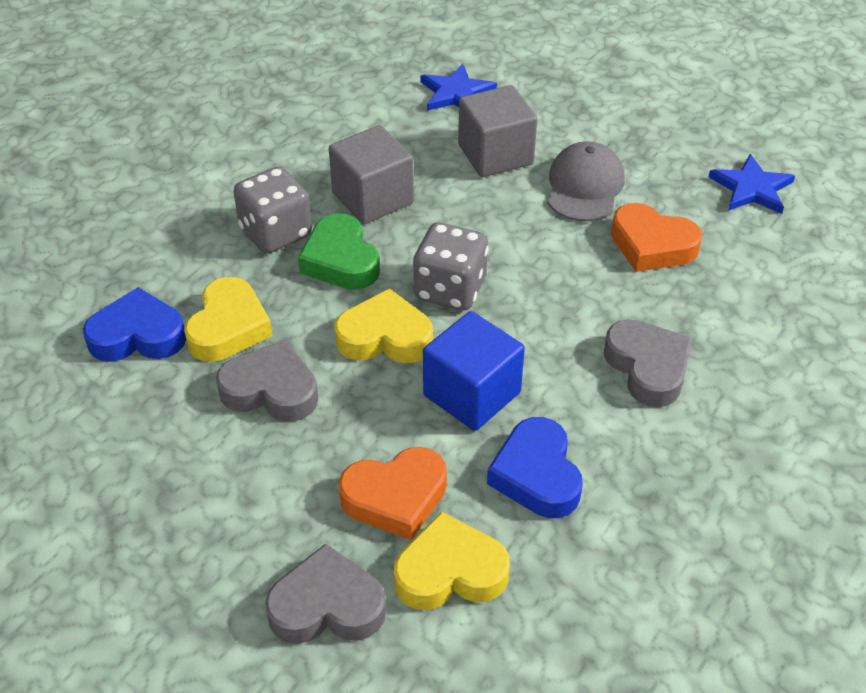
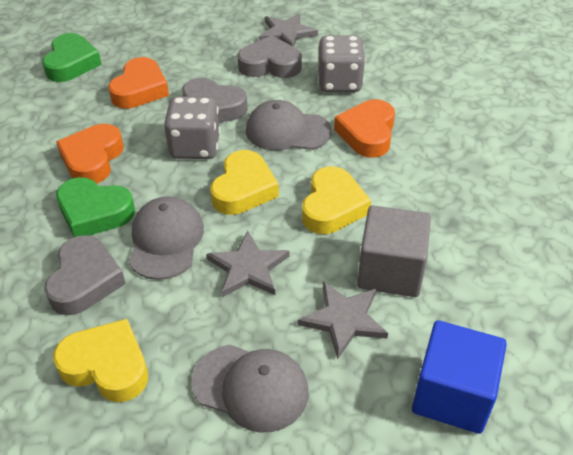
blue heart: [83,287,186,362] [487,417,583,518] = 2 -> none = 0
blue star: [421,63,497,111] [709,154,795,214] = 2 -> none = 0
green heart: [298,213,380,290] = 1 -> [42,33,102,82] [56,177,135,237] = 2
grey cap: [548,141,625,222] = 1 -> [129,196,204,280] [192,345,309,433] [246,100,332,151] = 3
grey cube: [329,125,414,224] [458,85,537,177] = 2 -> [357,206,431,297] = 1
grey star: none = 0 -> [206,231,290,297] [259,13,318,47] [298,282,388,359] = 3
orange heart: [339,447,447,540] [611,203,703,272] = 2 -> [56,124,124,184] [108,57,169,109] [334,99,395,158] = 3

